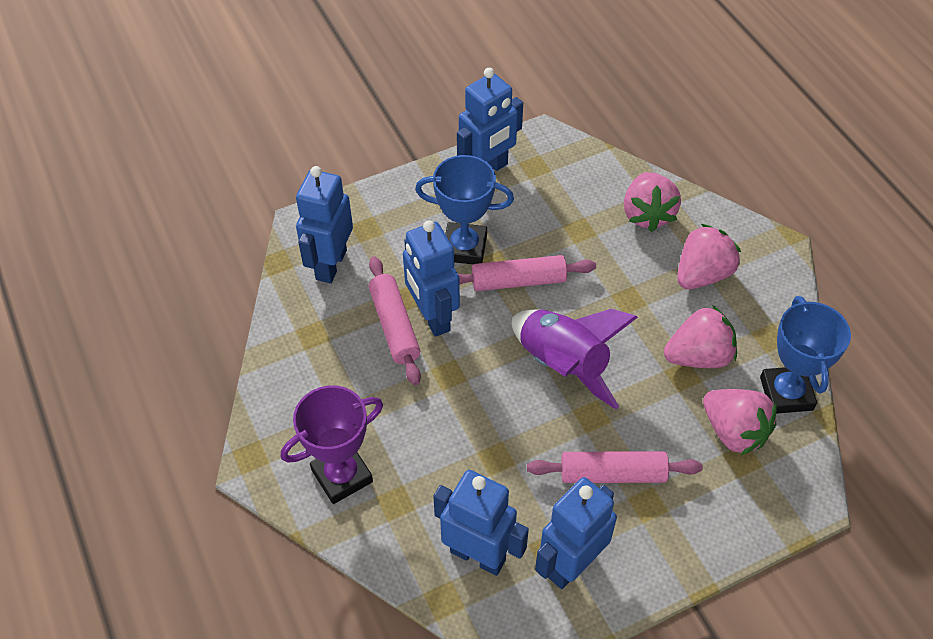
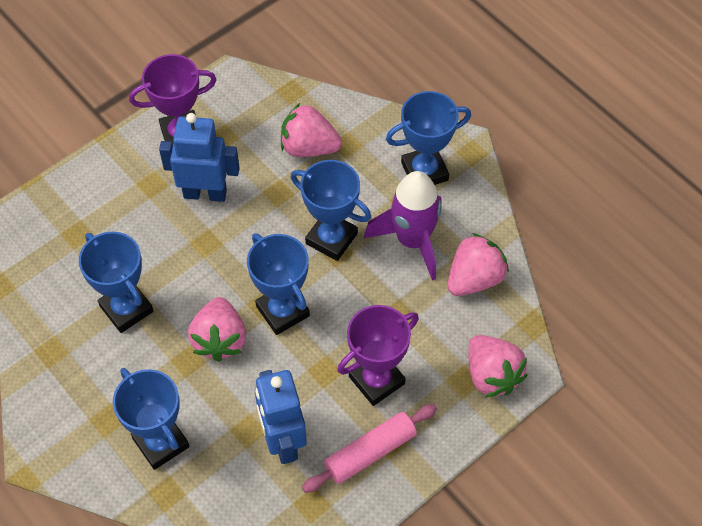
blue robot: [296,166,353,283] [403,220,460,337] [433,470,529,576] [457,68,523,171] [535,477,617,589] = 5 -> [159,113,240,202] [255,370,307,464] = 2
blue trophy: [415,155,514,264] [760,296,851,414] = 2 -> [79,232,154,333] [113,368,189,470] [247,233,310,335] [291,160,371,261] [386,91,471,185] = 5
pink rolling pin: [369,256,421,385] [458,255,596,291] [527,451,703,483] = 3 -> [302,404,437,493] = 1
purple trophy: [281,385,383,504] = 1 -> [129,54,217,145] [337,305,419,406] = 2

